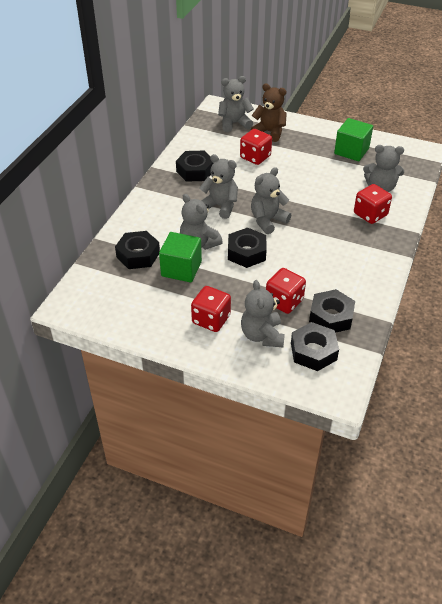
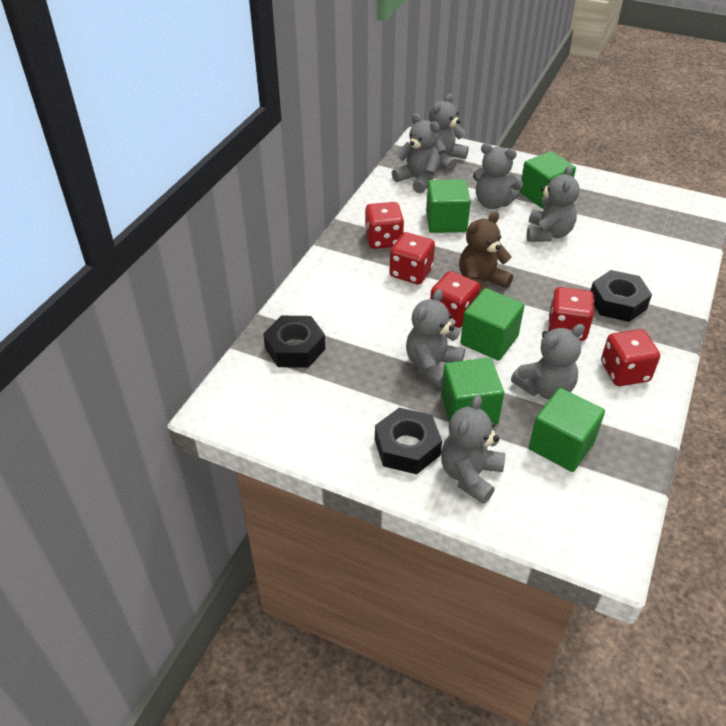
black nut: [115,231,160,269] [176,151,213,182] [228,228,267,268] [291,322,339,371] [309,289,355,333] = 5 -> [263,316,325,368] [375,408,442,474] [591,270,652,322] = 3
green cube: [159,232,202,283] [334,118,373,161] = 2 -> [426,179,471,233] [441,358,504,425] [460,288,525,361] [520,151,576,209] [529,388,605,472] = 5
grey teddy bear: [180,194,223,250] [199,154,238,219] [218,76,254,132] [241,280,285,347] [251,167,291,234] [363,145,404,192] = 6 -> [392,113,440,193] [406,289,465,388] [429,94,469,171] [441,395,505,504] [473,143,523,209] [511,324,585,400] [527,166,580,242] = 7
red dice: [191,286,231,332] [240,129,272,165] [266,268,306,314] [354,184,392,224] = 4 -> [365,202,404,249] [389,232,435,285] [430,271,480,328] [548,287,594,341] [601,329,660,386] = 5

